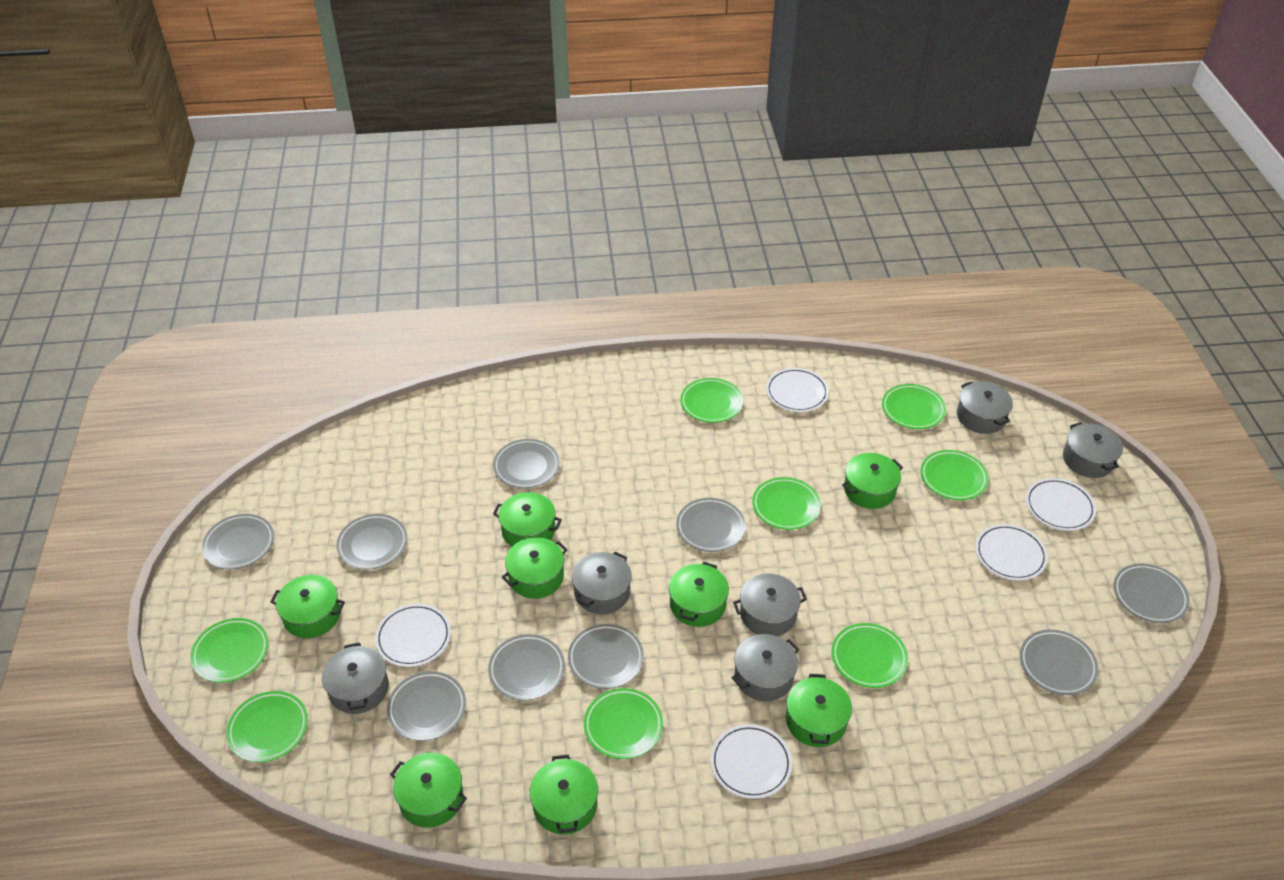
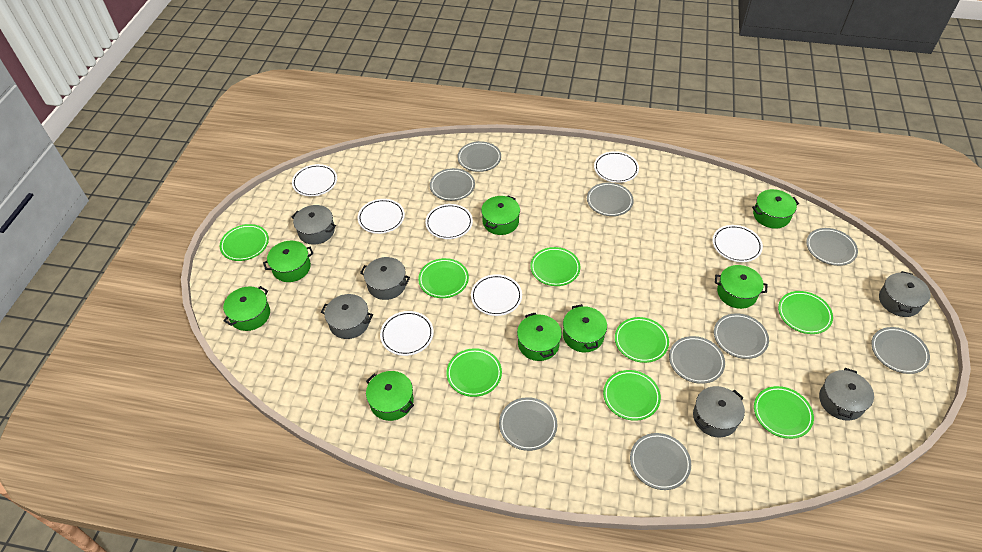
white plate: [375,604,451,667] [711,724,792,799] [766,368,829,412] [975,524,1048,581] [1026,478,1096,531] = 5 -> [292,164,337,196] [358,199,405,234] [380,311,434,356] [425,204,473,239] [471,274,522,316] [594,151,639,183] [713,225,763,262] = 7

